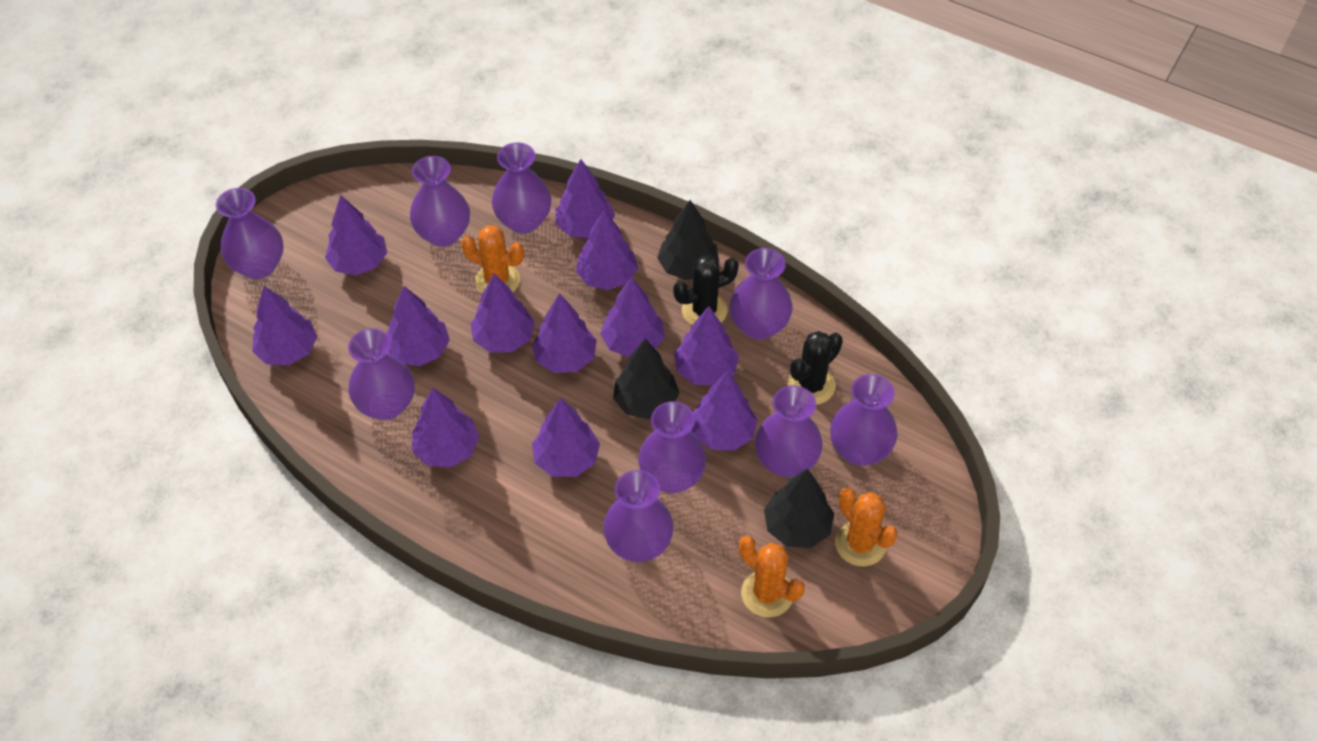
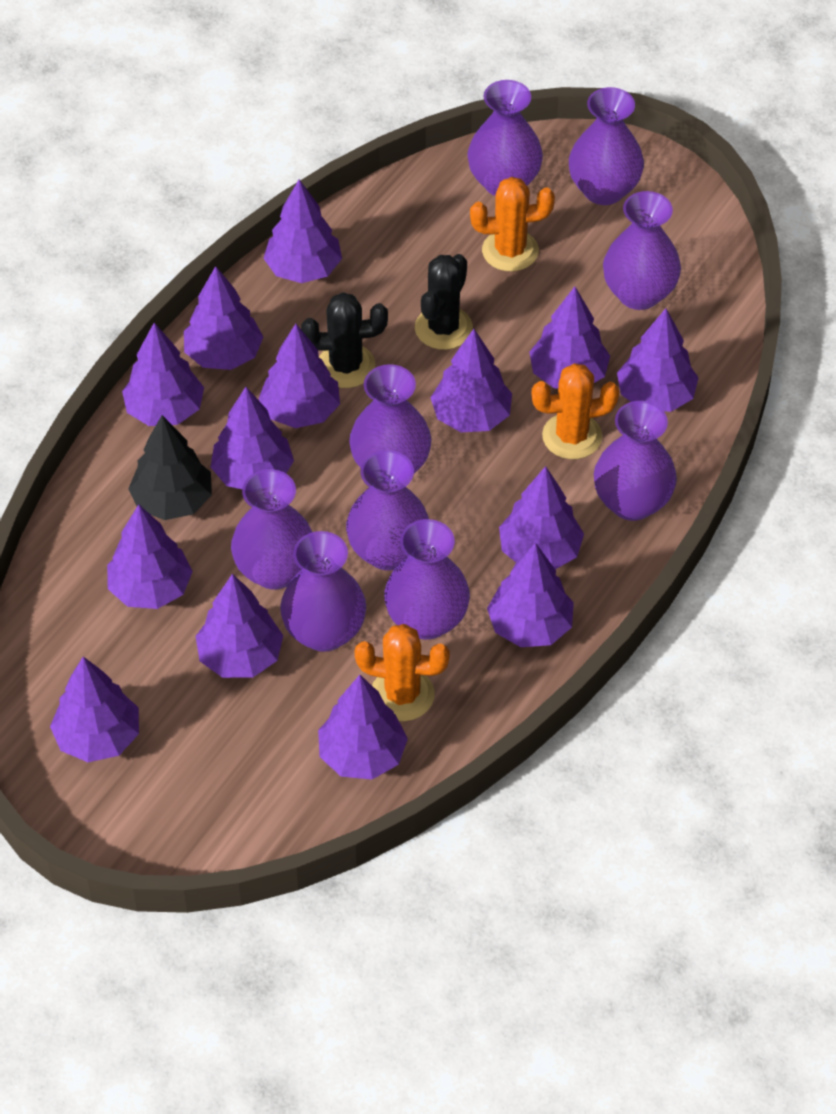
black tree: [613,339,679,419] [657,200,719,280] [764,468,834,548] = 3 -> [128,415,212,520] = 1
purple tree: [252,286,317,365] [325,195,387,276] [387,286,450,366] [412,387,480,468] [471,273,535,352] [532,293,597,373] [532,398,600,477] [556,159,615,238] [576,210,638,290] [600,277,665,357] [674,306,739,385] [692,371,758,451] = 12 -> [50,657,139,762] [107,504,193,609] [122,323,204,426] [184,266,263,370] [196,574,283,678] [211,387,294,489] [259,324,340,428] [263,179,342,283] [318,675,408,780] [430,329,512,432] [487,543,574,647] [499,466,584,569] [529,287,610,388] [617,308,699,412] = 14

